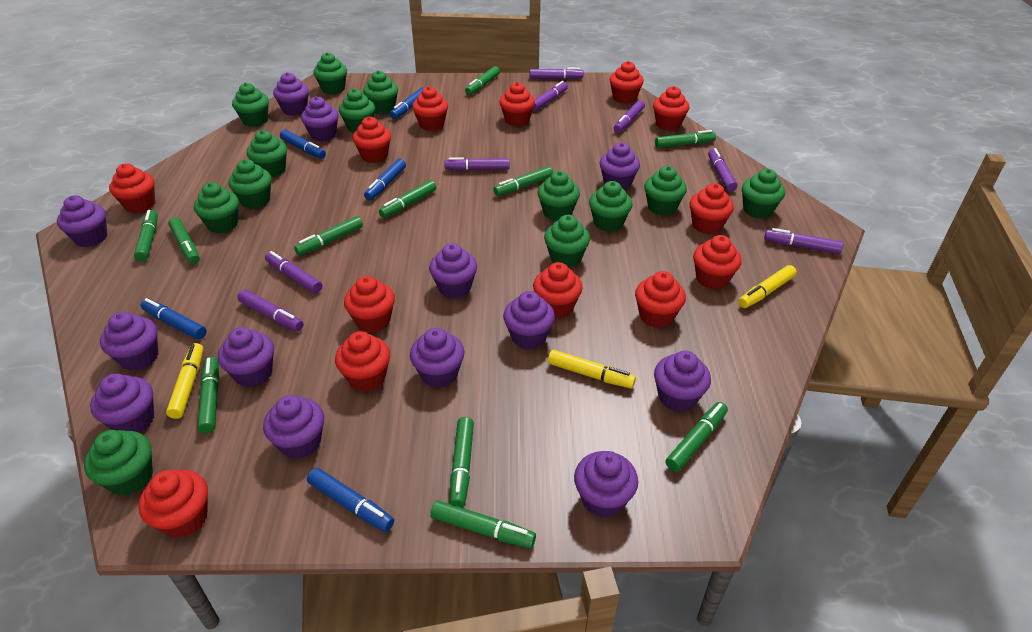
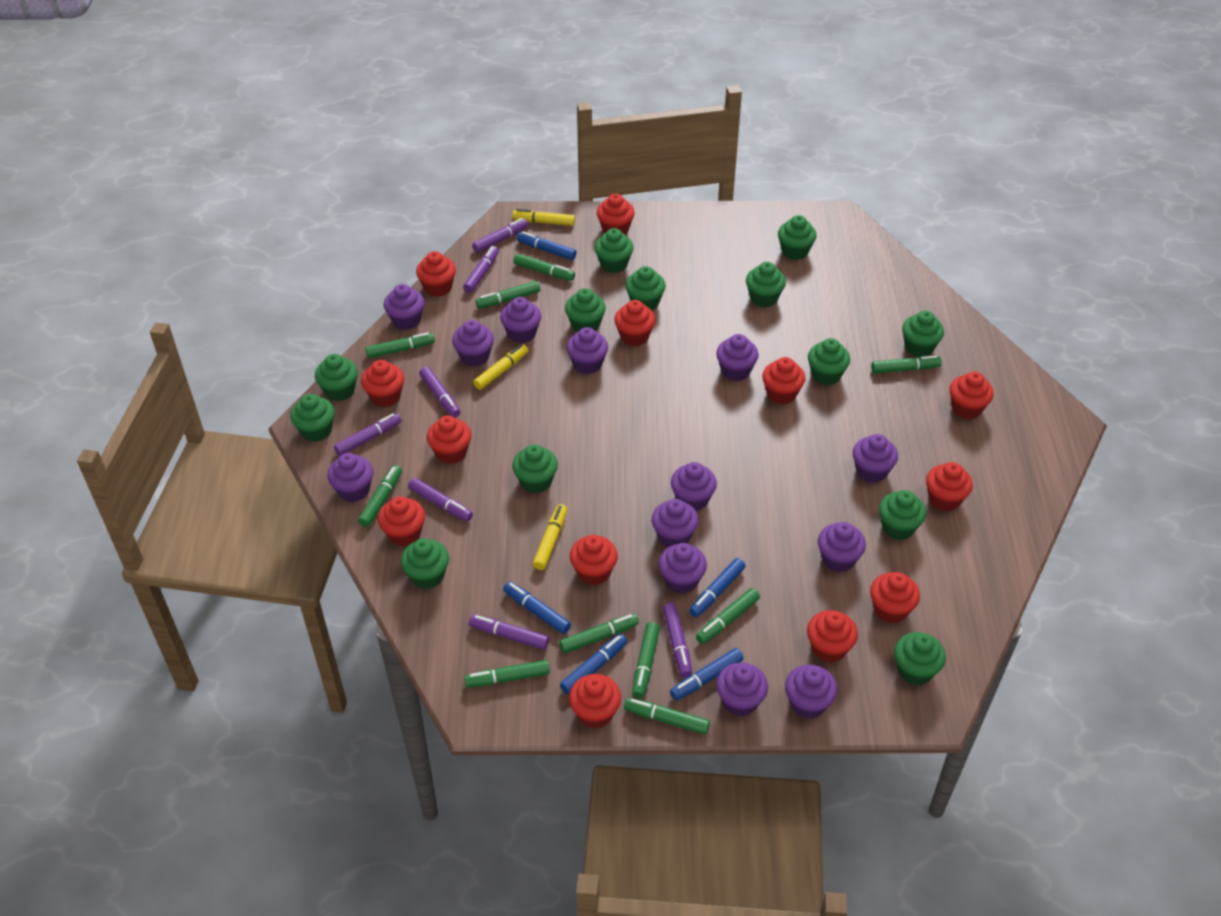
green marker: [134,210,158,261] [168,217,200,264] [197,357,219,433] [294,216,363,255] [379,180,436,218] [431,501,536,548] [450,417,474,507] [465,66,500,95] [493,166,553,196] [655,130,716,148] [666,402,728,472] = 11 -> [358,465,402,527] [365,332,435,358] [464,660,550,687] [476,281,540,308] [513,254,575,281] [559,614,639,653] [624,698,710,734] [632,622,660,698] [696,588,760,644] [871,355,942,374] = 10
purple marker: [238,290,304,331] [265,251,322,293] [444,157,509,171] [530,68,584,79] [533,81,568,111] [614,100,645,133] [708,148,738,192] [764,228,843,254] = 8 -> [334,413,401,456] [408,478,473,522] [419,367,461,418] [463,246,499,293] [469,614,549,649] [472,218,528,253] [663,603,692,678] = 7

